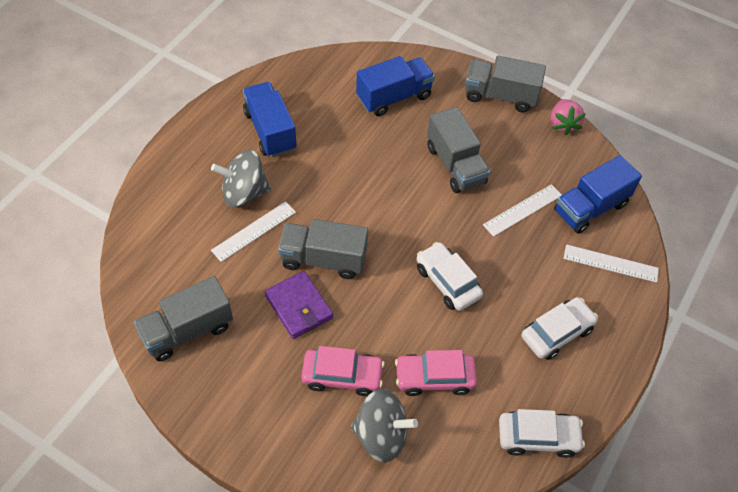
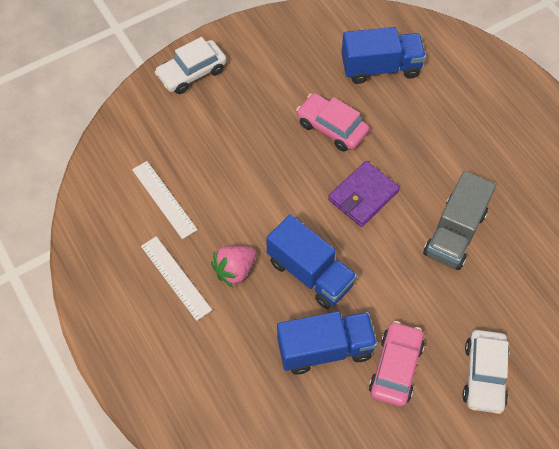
grey spinning top: [211,150,271,207] [350,389,418,462] = 2 -> none = 0
grey truck: [134,276,233,361] [278,219,368,279] [427,107,490,193] [465,56,546,113] = 4 -> [423,171,496,270] = 1
white car: [416,242,483,311] [499,409,585,458] [522,297,598,360] = 3 -> [155,37,227,94] [462,330,510,414] = 2
white ruler: [211,201,296,262] [483,184,562,237] [563,244,659,283] = 3 -> [132,161,198,239] [141,236,212,321] = 2

